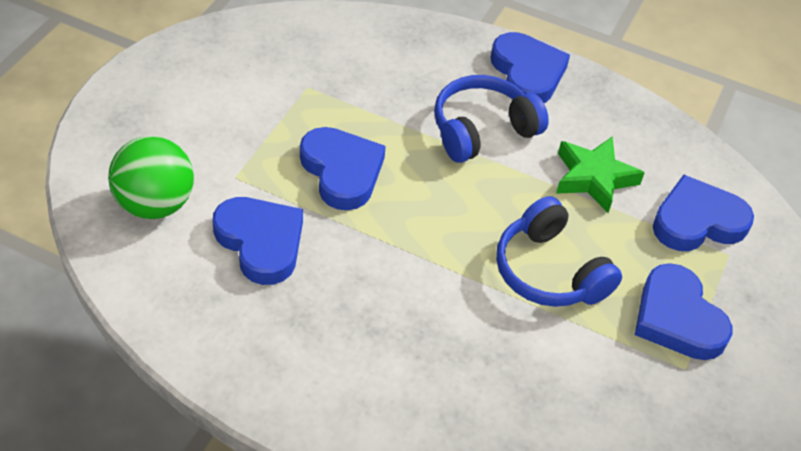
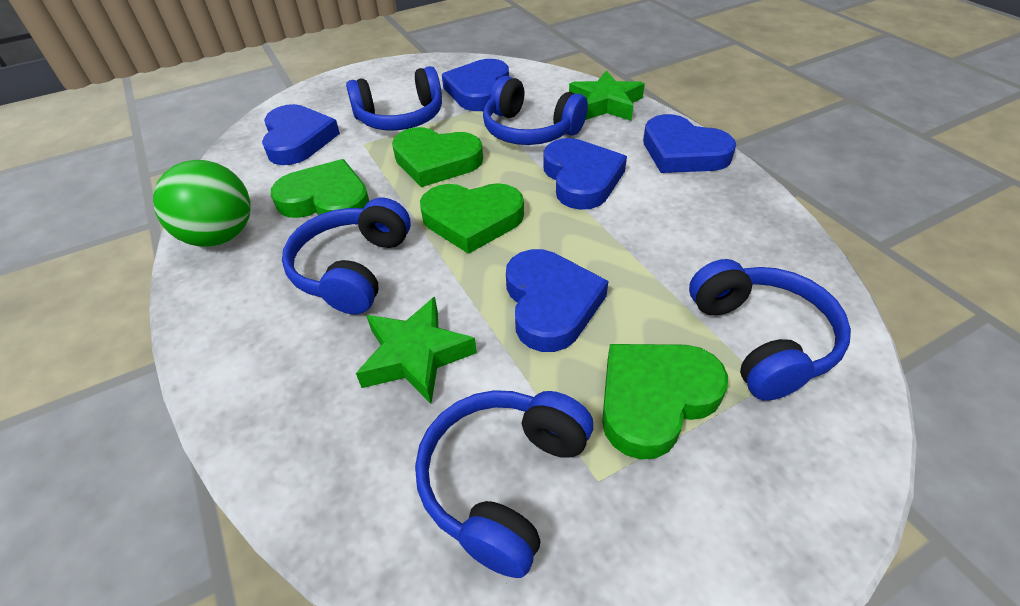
blue headphones: [434,75,549,163] [496,196,622,307] = 2 -> [282,198,411,314] [346,66,442,131] [415,390,593,578] [483,76,588,145] [689,259,851,401] = 5
green heart: none = 0 -> [271,159,369,218] [392,127,483,187] [420,183,524,254] [602,344,728,460] = 4
green star: [556,136,645,213] = 1 -> [356,297,477,404] [569,71,645,121] = 2

